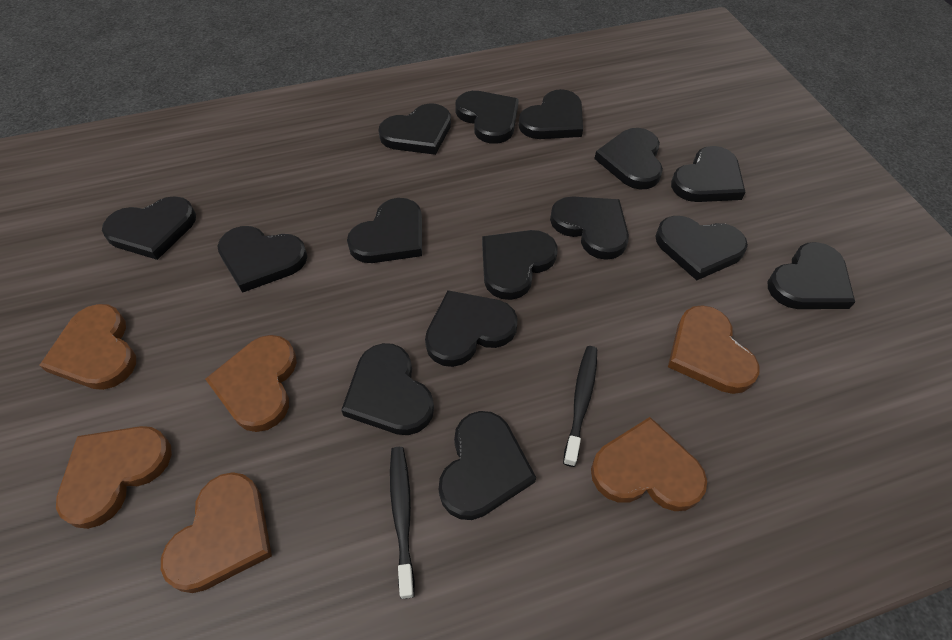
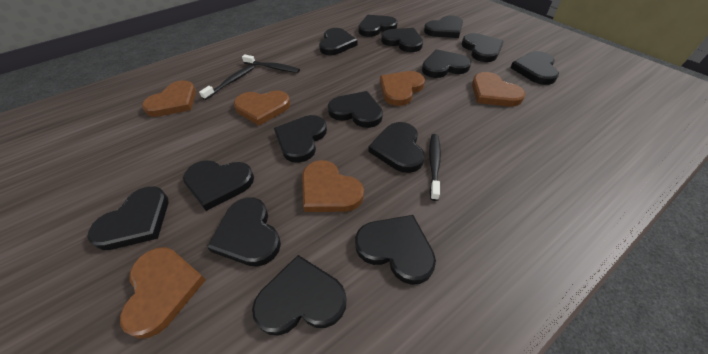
black toothbrush: [390,447,415,599] [563,346,597,467] = 2 -> [199,65,255,100] [242,54,300,73] [429,134,441,201] = 3

